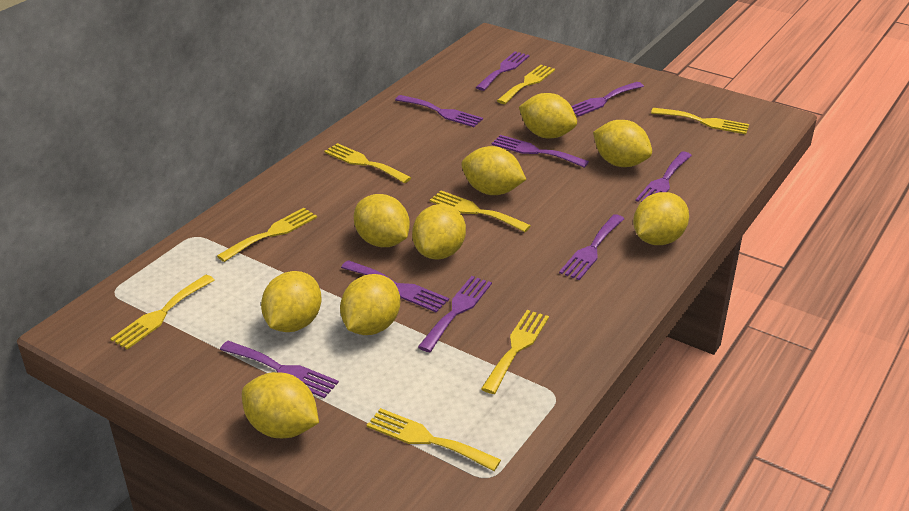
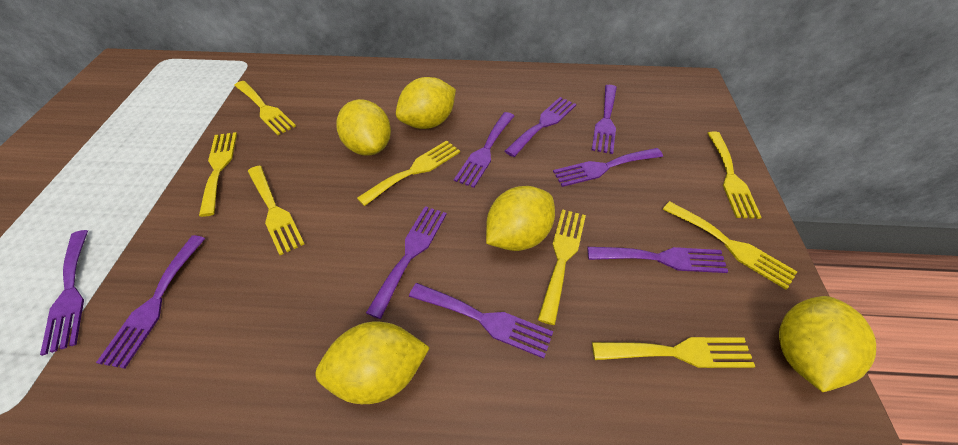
yellow lemon: [242,372,319,438] [261,271,321,332] [340,274,400,335] [354,194,410,247] [412,204,466,260] [461,146,526,195] [519,93,577,139] [593,120,652,167] [633,192,689,245] = 9 -> [316,322,430,404] [336,99,391,156] [396,77,456,129] [486,186,555,251] [779,296,876,392] = 5

